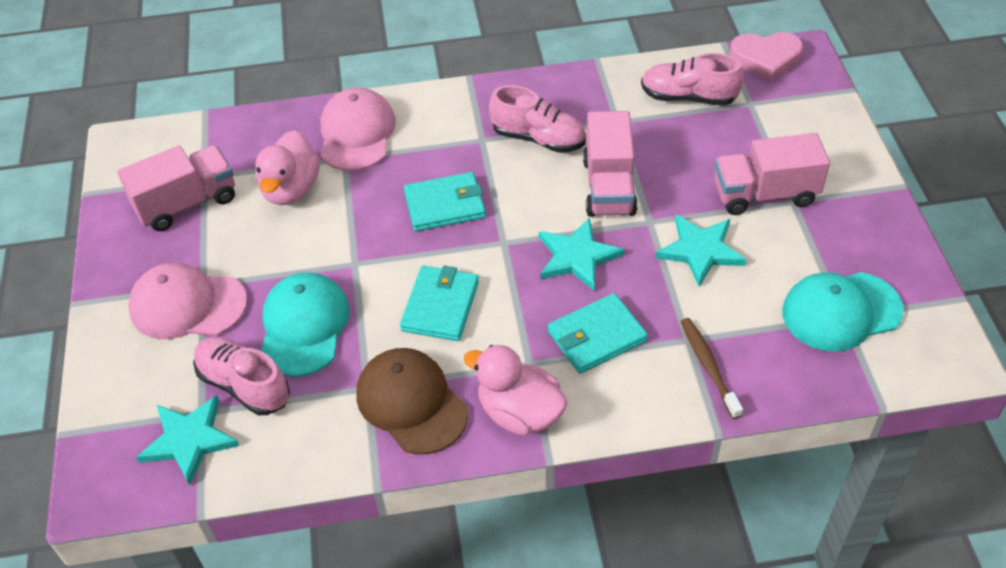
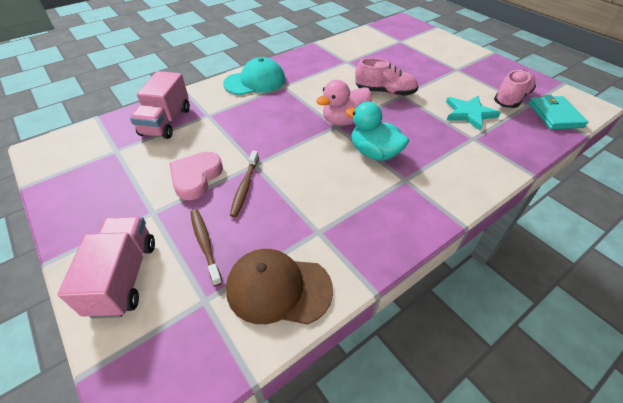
brown toothbrush: [681,318,743,419] = 1 -> [190,209,223,286] [230,151,259,217] = 2
pink cap: [128,263,247,339] [320,87,396,171] = 2 -> none = 0
pink duck: [255,130,319,205] [463,345,568,435] = 2 -> [316,80,372,126] = 1
pink shoe: [193,337,290,415] [489,85,586,153] [641,53,744,106] = 3 -> [355,58,418,96] [494,70,536,108] = 2
pink truck: [117,145,235,231] [583,111,638,217] [714,133,830,215] = 3 -> [57,216,155,318] [130,71,190,139] = 2
turquoise cap: [261,272,350,377] [782,272,904,352] = 2 -> [223,57,285,95] = 1
turquoise duck: none = 0 -> [346,102,409,161] = 1
turquoise star: [136,395,240,486] [539,218,624,291] [655,215,747,286] = 3 -> [446,96,501,131] = 1
turquoise wallet: [400,266,479,341] [404,172,486,231] [548,293,648,374] = 3 -> [528,95,588,130] = 1

